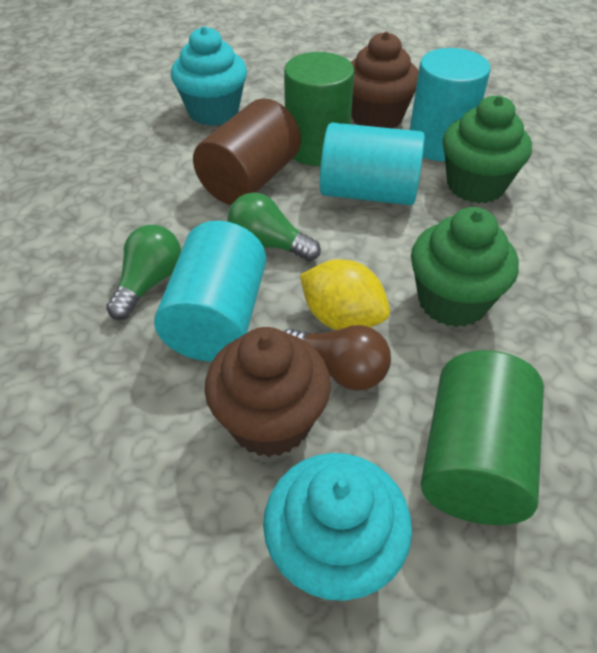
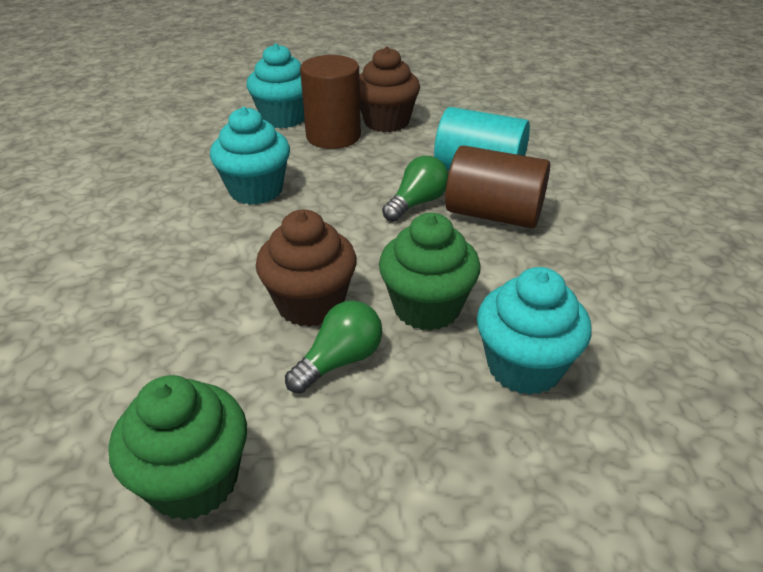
brown cylinder: [193,98,301,205] = 1 -> [300,55,361,149] [445,145,550,228] = 2
brown light bulb: [284,325,391,391] = 1 -> none = 0
green cylinder: [284,52,354,166] [421,350,544,525] = 2 -> none = 0
turquoise cupcake: [171,26,247,126] [263,453,412,601] = 2 -> [210,107,290,205] [247,43,304,128] [477,267,591,395] = 3
turquoise cylinder: [154,221,266,361] [320,123,425,205] [410,48,491,161] = 3 -> [434,107,530,170] = 1
yellow lemon: [300,259,390,330] = 1 -> none = 0

